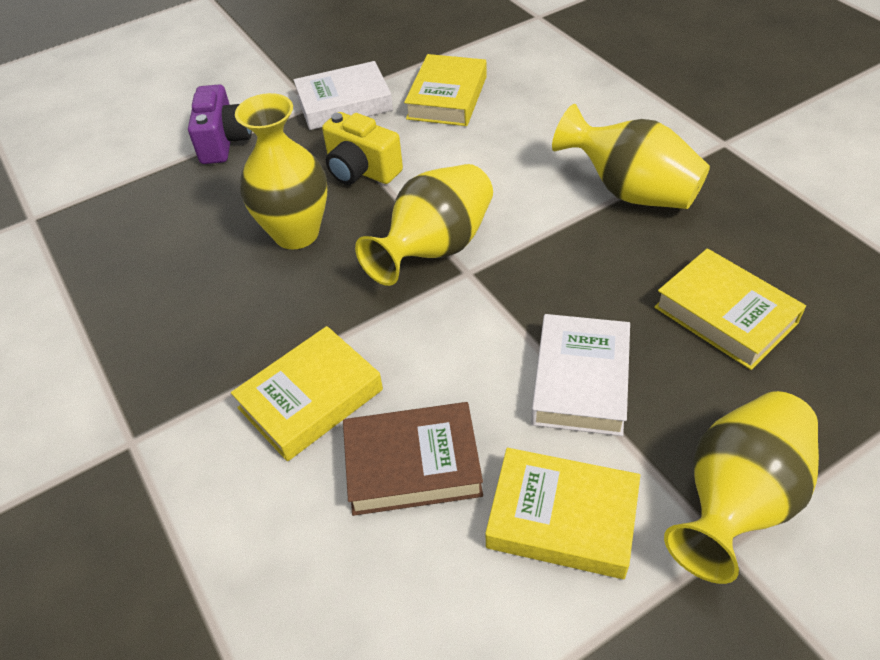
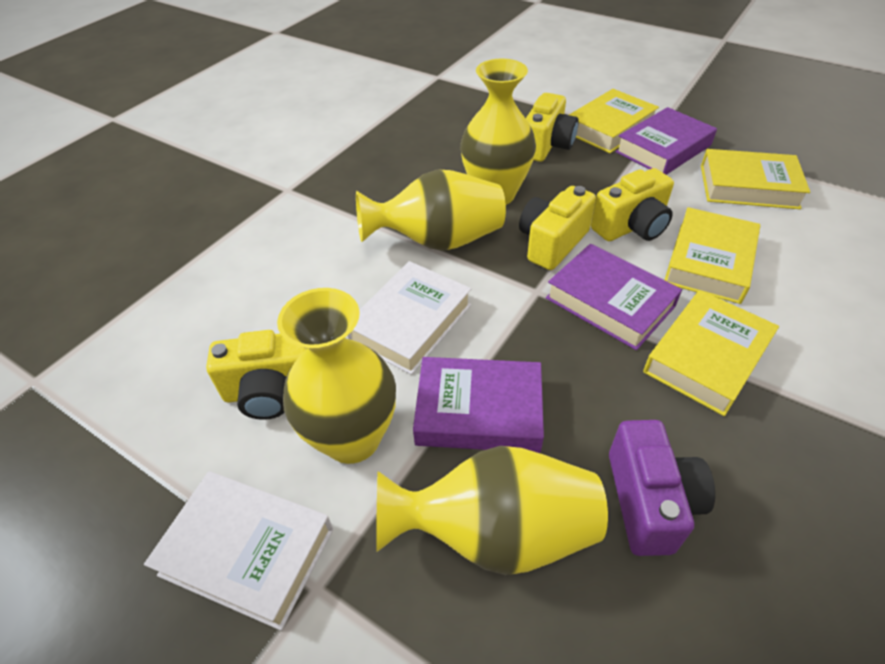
brown book: [343,402,483,516] = 1 -> none = 0
purple book: none = 0 -> [413,357,544,453] [546,244,682,350] [615,107,717,175] = 3
yellow camera: [322,112,403,185] = 1 -> [206,330,307,420] [519,186,596,270] [526,93,579,162] [591,168,674,241] = 4

